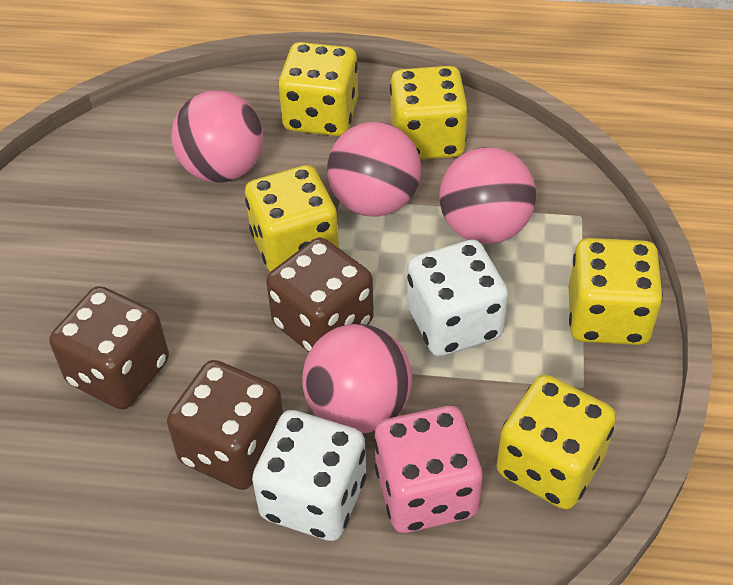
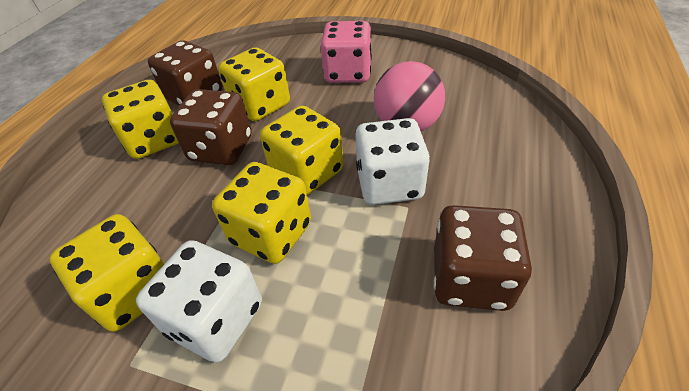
pink ball: [171,91,264,183] [302,324,412,433] [327,122,421,217] [440,147,536,244] = 4 -> [374,61,445,131] = 1

